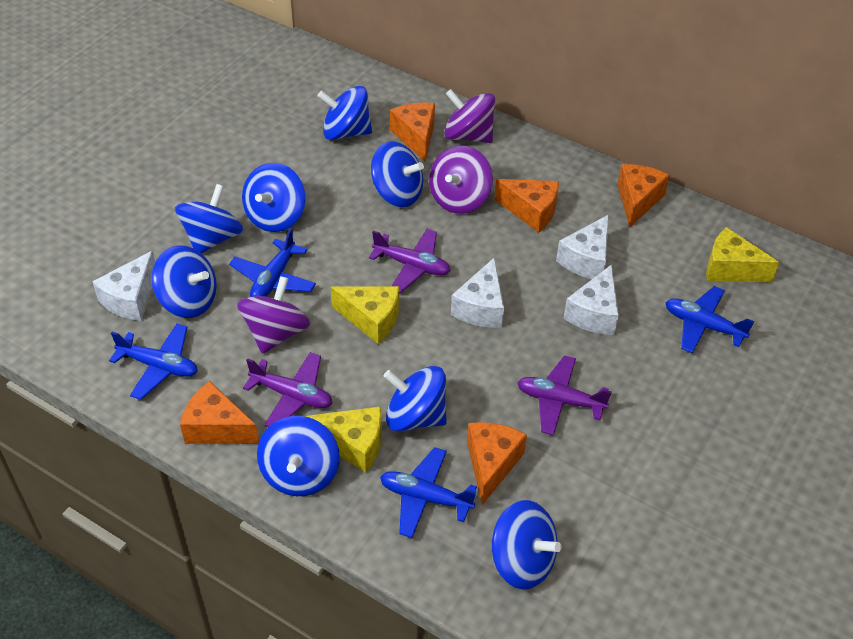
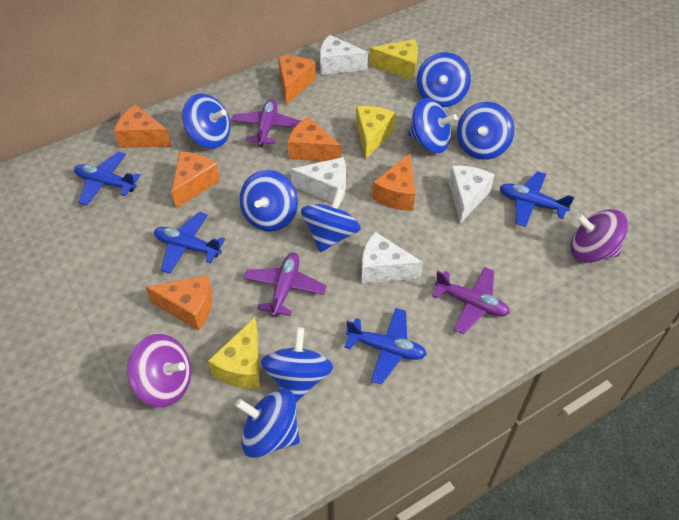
orange cheese: [180,381,259,444] [390,102,435,162] [467,422,527,505] [494,179,559,233] [617,164,670,227] = 5 -> [114,105,172,148] [146,275,213,331] [172,152,220,208] [278,56,316,105] [288,117,341,161] [372,154,415,211] = 6
purple spinning top: [237,276,310,354] [429,146,493,214] [444,89,495,143] = 3 -> [127,334,191,407] [570,209,628,263] = 2

